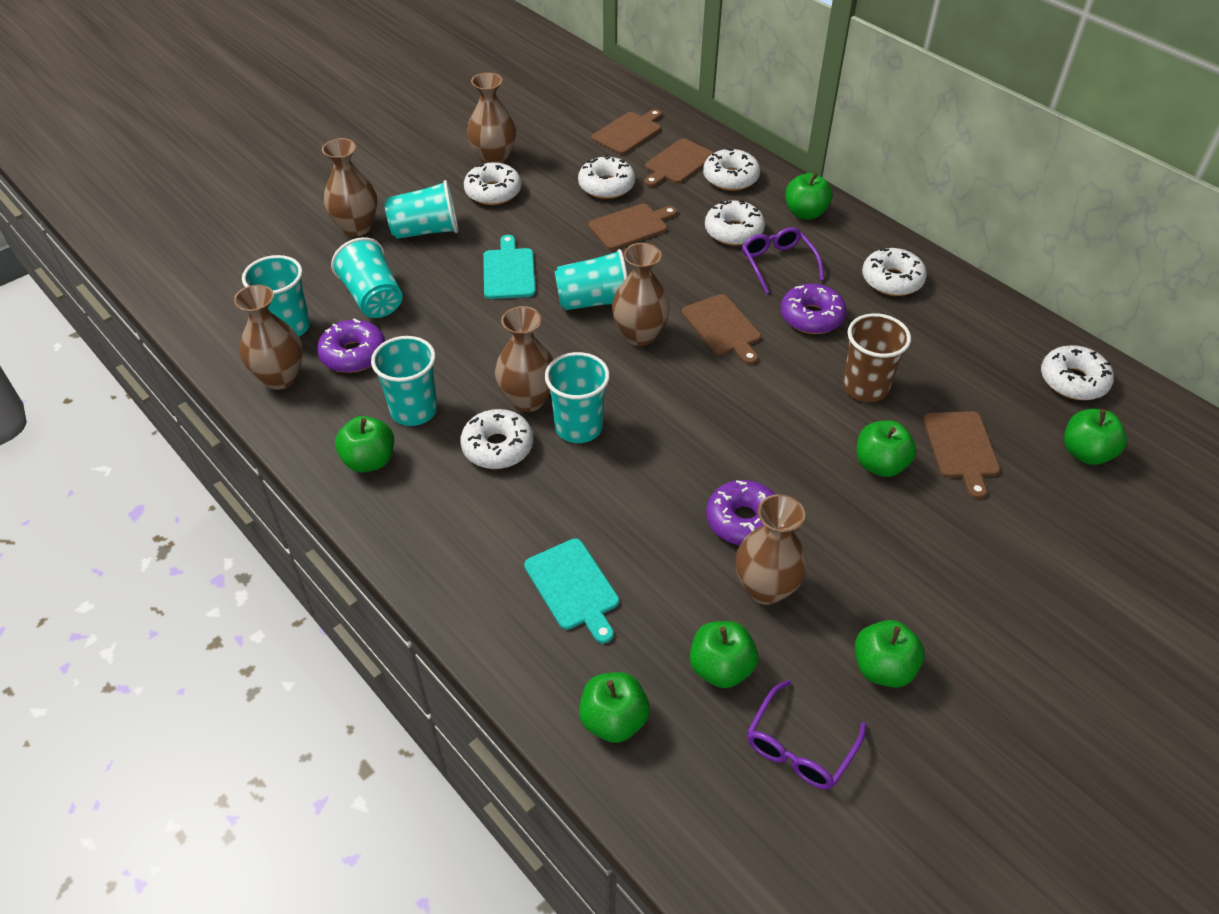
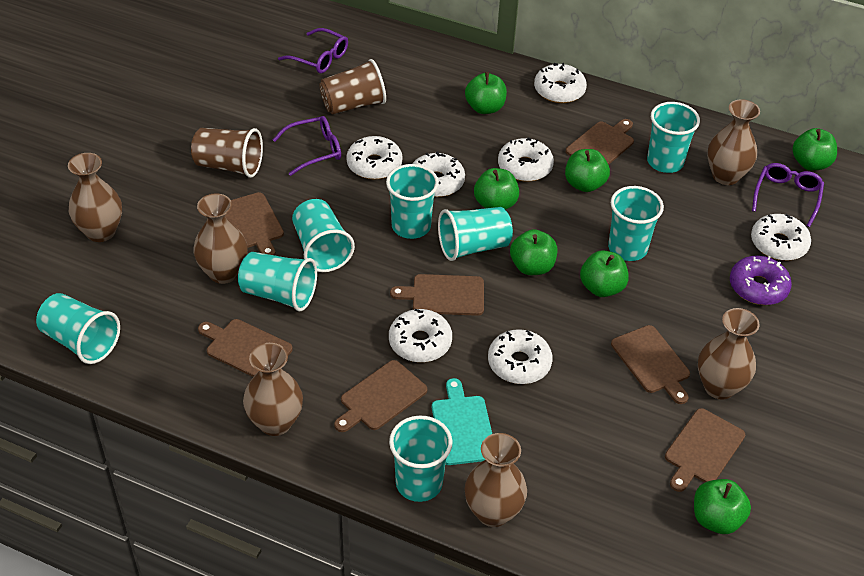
brown cup: [843,313,911,402] = 1 -> [191,128,263,178] [319,59,386,114] = 2
brown cutting board: [588,204,677,250] [592,109,662,155] [644,139,714,187] [682,294,761,365] [923,411,1000,499] = 5 -> [198,319,293,377] [225,192,284,255] [334,360,427,432] [390,274,484,316] [566,119,634,165] [611,325,690,404] [665,408,745,492] = 7
purple donut: [317,319,385,373] [706,480,776,545] [781,283,846,334] = 3 -> [730,256,792,305] = 1
purple glasses: [742,227,824,294] [747,680,866,790] = 2 -> [273,116,341,176] [278,28,348,73] [752,163,824,227] = 3
turquoise cup: [242,255,310,336] [331,237,402,318] [371,336,437,426] [385,180,458,239] [545,352,610,443] [554,249,628,310] = 6 -> [36,293,120,364] [238,252,317,312] [292,199,355,272] [386,164,439,239] [389,415,452,502] [438,207,513,261] [608,186,664,261] [647,102,700,173] = 8
turquoise cutting board: [483,235,536,299] [524,538,619,643] = 2 -> [432,378,492,465] = 1

